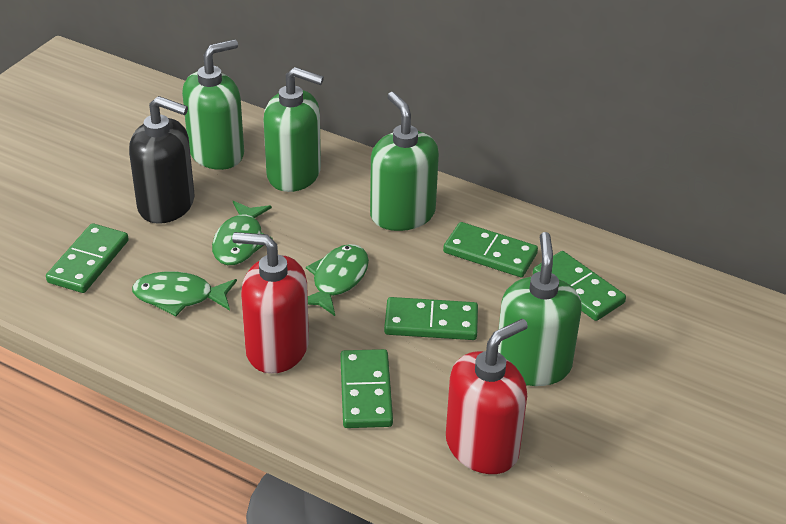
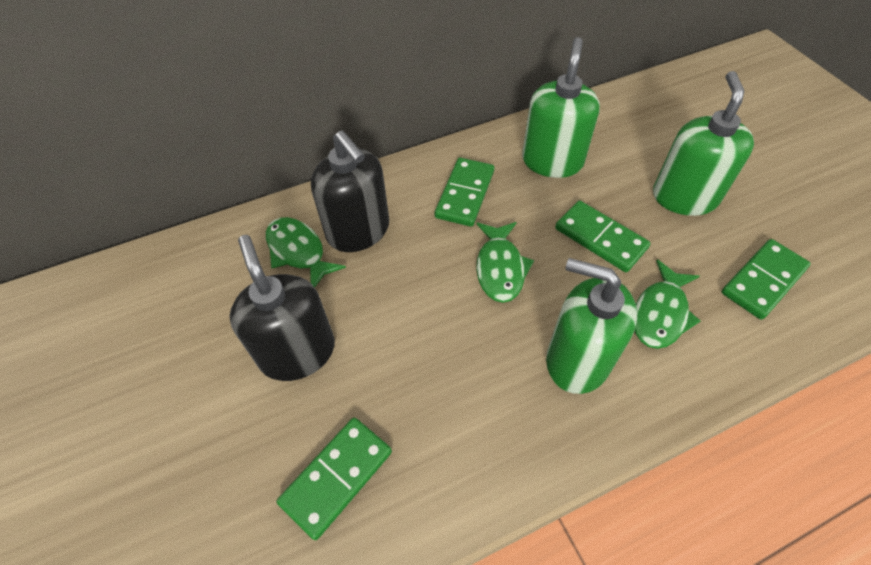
black soap dispenser: [129,96,195,224] = 1 -> [230,235,335,381] [311,131,389,252] = 2
green domino: [46,223,128,293] [340,349,393,428] [384,297,478,340] [443,222,538,277] [533,251,626,321] = 5 -> [277,417,392,540] [435,158,494,227] [555,201,650,272] [722,239,811,320] = 4
green soap dispenser: [182,39,244,170] [263,67,324,192] [370,92,439,231] [498,232,582,386] = 4 -> [522,37,600,178] [546,258,637,394] [653,71,754,216] = 3
red soap dispenser: [232,232,309,374] [446,319,528,474] = 2 -> none = 0

